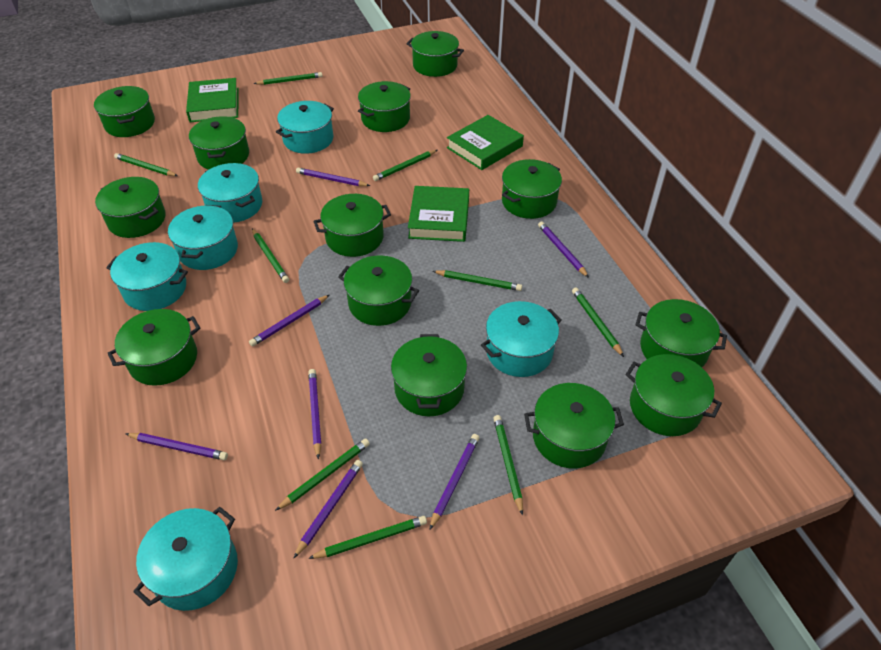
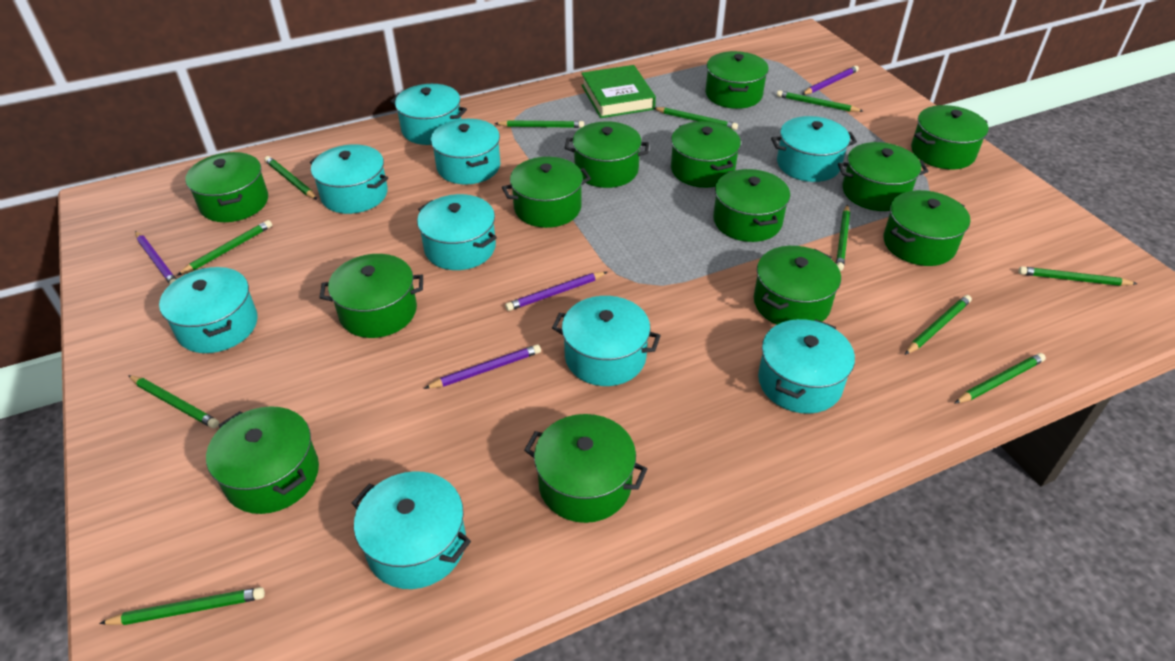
green book: [186,78,239,122] [408,186,469,242] [447,115,524,170] = 3 -> [581,65,656,118] = 1
green pencil: [114,153,178,176] [252,229,289,283] [254,72,323,85] [275,439,370,511] [308,516,427,559] [373,150,437,181] [433,270,522,291] [493,415,523,516] [572,288,624,357] = 9 -> [99,587,265,625] [128,375,219,429] [176,220,272,276] [265,156,317,200] [495,120,584,128] [653,107,738,130] [777,90,863,112] [836,205,850,271] [905,295,972,355] [954,353,1046,404] [1018,266,1137,286] = 11
purple pencil: [125,433,228,460] [249,295,329,346] [293,460,363,559] [296,168,370,186] [308,369,321,459] [429,434,479,530] [538,222,589,278] = 7 -> [135,231,177,284] [424,344,541,389] [505,272,607,311] [801,66,859,95] = 4
turquoise pot: [106,242,188,311] [133,507,238,611] [168,205,238,270] [198,163,262,223] [276,101,334,154] [481,301,562,377] = 6 -> [159,267,258,353] [310,144,388,214] [352,471,471,589] [390,84,467,145] [417,194,497,270] [431,119,501,184] [552,296,661,386] [758,319,855,414] [771,116,857,182] = 9

